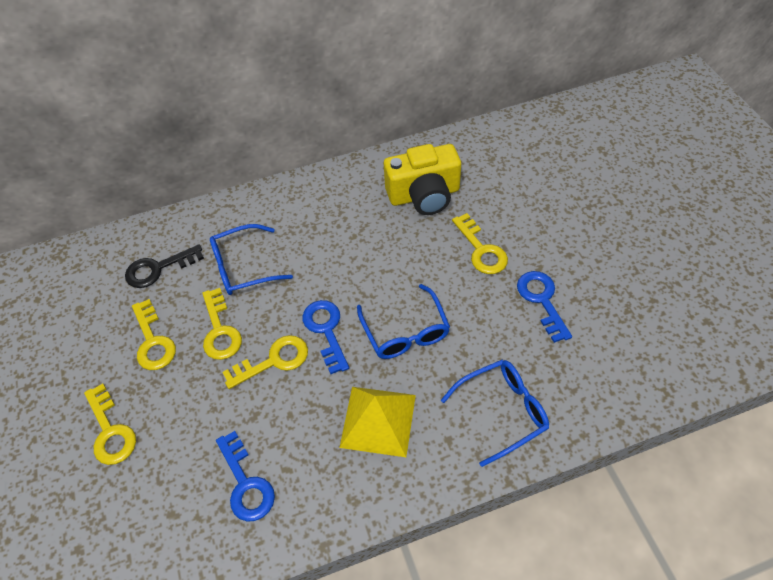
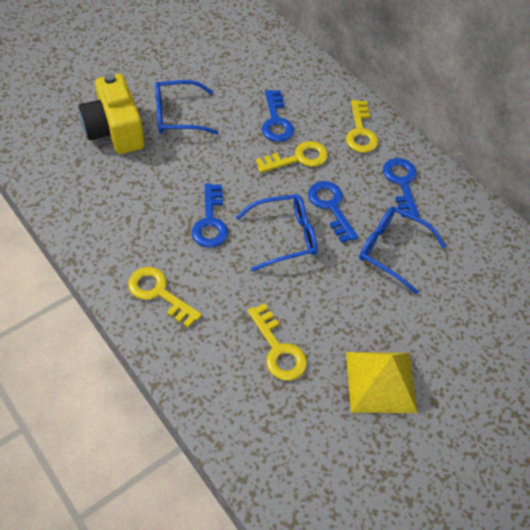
black key: [125,244,204,288] = 1 -> none = 0
blue key: [216,431,275,522] [303,300,349,374] [517,271,572,343] = 3 -> [192,183,228,248] [262,90,294,142] [308,181,358,243] [383,158,419,217] = 4
yellow key: [84,384,136,465] [132,299,176,370] [202,288,242,360] [222,335,308,389] [452,213,508,274] = 5 -> [128,267,202,328] [247,303,307,381] [256,141,328,173] [346,100,378,153] = 4

